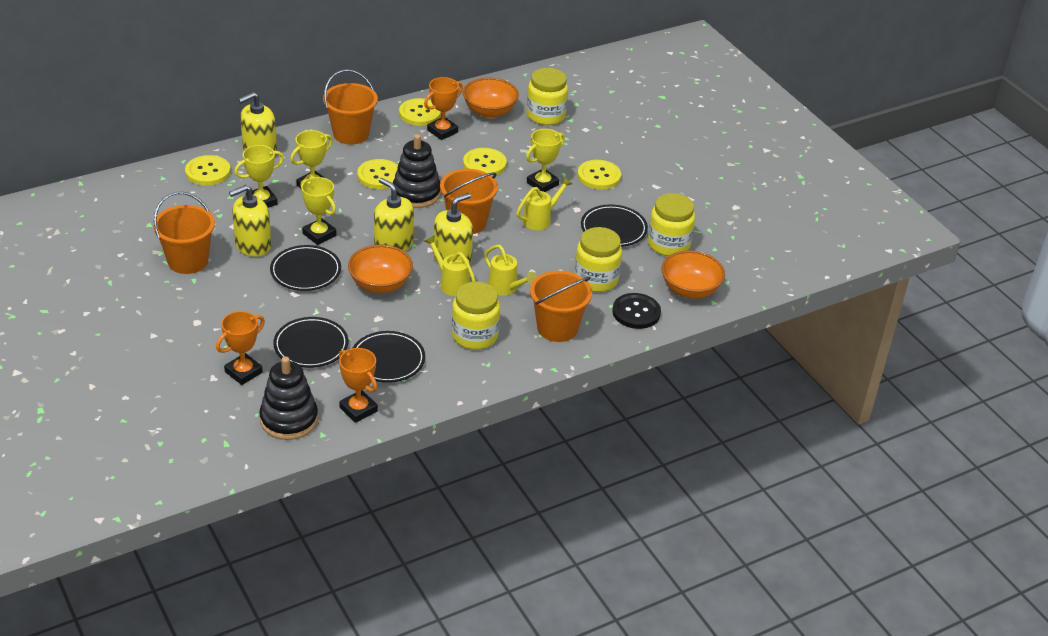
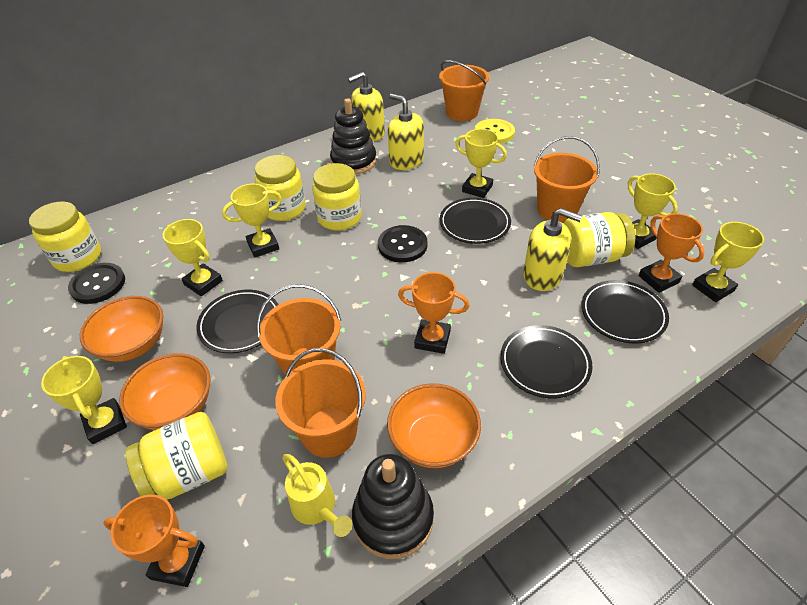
black button: [612,293,661,329] = 1 -> [68,263,125,304] [378,225,427,263] = 2
yellow button: [185,155,231,186] [357,159,398,189] [399,98,441,126] [463,148,507,177] [577,160,621,190] = 5 -> [475,119,515,144] = 1
yellow jar: [452,281,500,350] [527,68,568,125] [574,227,622,292] [648,193,695,256] = 4 -> [29,202,101,272] [125,412,228,499] [255,155,306,221] [312,163,362,231] [563,212,635,267] = 5
yellow soap dispenser: [229,185,271,257] [238,92,277,155] [374,178,414,251] [433,193,473,265] = 4 -> [348,72,385,141] [388,94,424,170] [523,208,582,291] = 3
yellow trophy: [234,145,284,208] [290,130,333,188] [301,177,336,245] [526,129,565,192] = 4 -> [41,356,127,444] [163,219,223,297] [222,184,282,258] [455,129,507,198] [628,173,678,249] [692,222,764,302] = 6
yellow watering can: [424,235,475,296] [484,245,537,296] [516,177,572,230] = 3 -> [282,454,352,537] = 1

